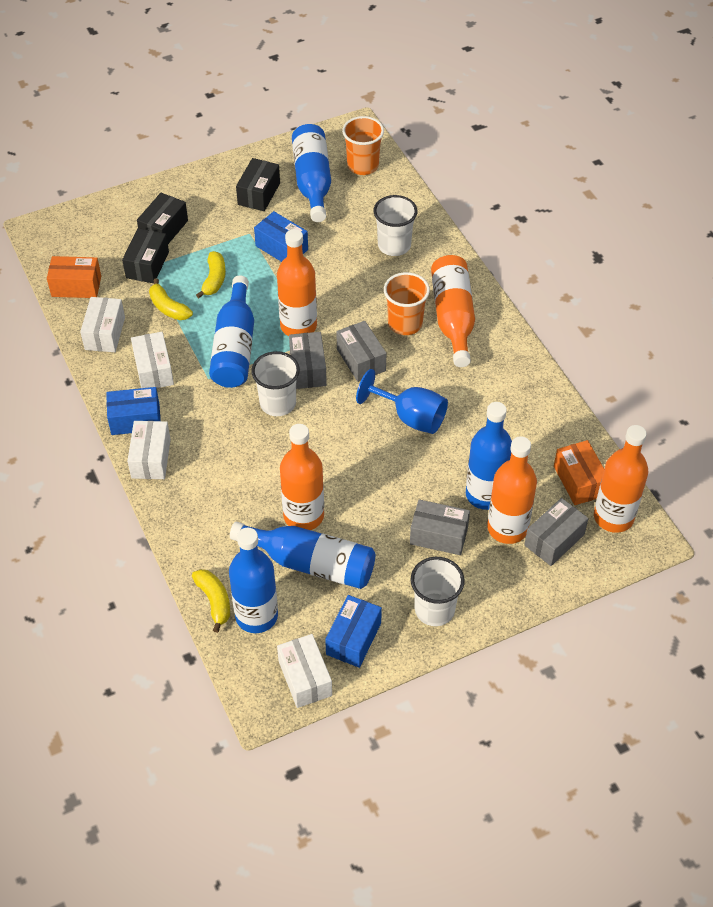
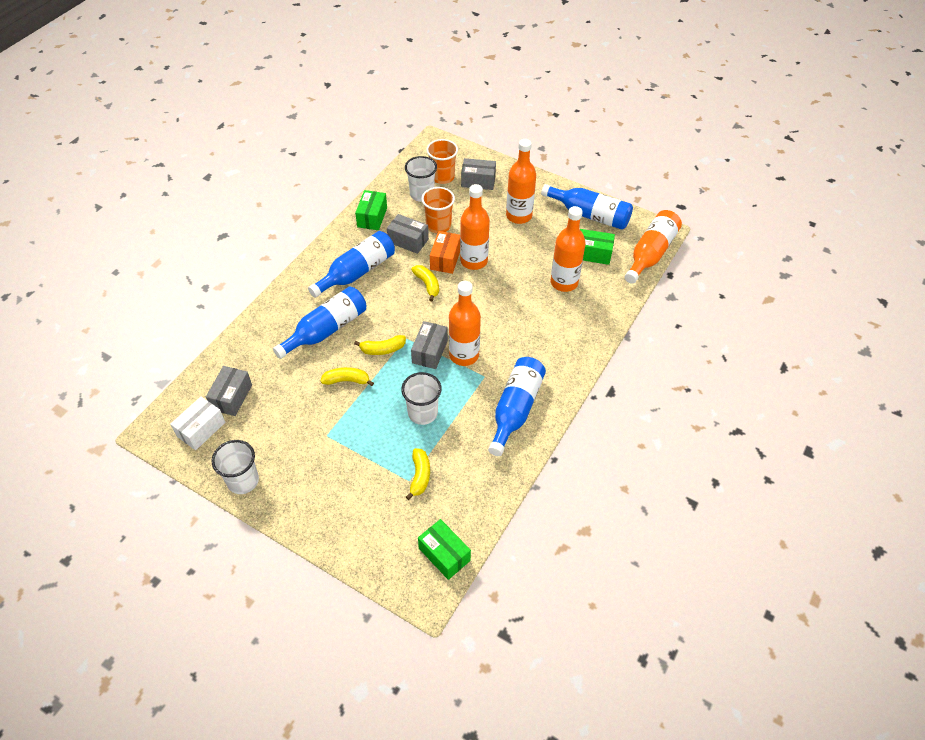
black box: [122,228,169,283] [137,193,188,244] [236,158,280,211] = 3 -> none = 0
blue bottle: [209,275,254,388] [229,528,278,633] [230,522,375,589] [292,124,331,222] [466,402,512,510] = 5 -> [273,287,366,359] [308,231,395,298] [488,357,546,456] [541,184,633,230] = 4
blue box: [106,387,161,435] [254,211,308,262] [325,595,382,668] = 3 -> none = 0
blue goblet: [356,369,448,434] = 1 -> none = 0
green box: none = 0 -> [355,190,387,230] [418,519,471,580] [580,229,615,265] = 3
orange box: [47,256,101,298] [554,440,604,505] = 2 -> [430,231,460,274] = 1
white box: [80,297,125,352] [127,421,171,479] [131,332,174,388] [277,634,332,708] = 4 -> [170,396,225,450] = 1
yellow banana: [149,278,193,320] [192,569,230,633] [196,251,226,298] = 3 -> [320,367,374,386] [354,335,406,355] [406,448,430,500] [411,265,439,301] = 4

